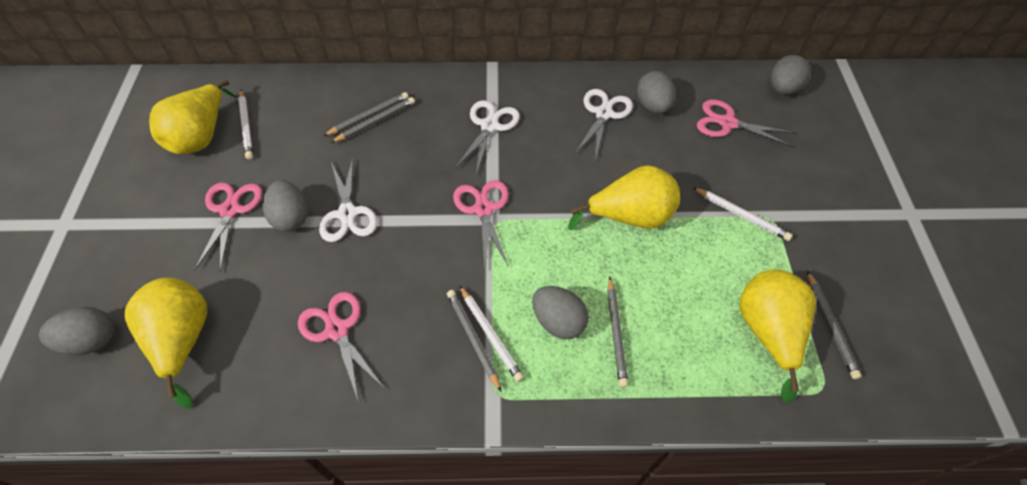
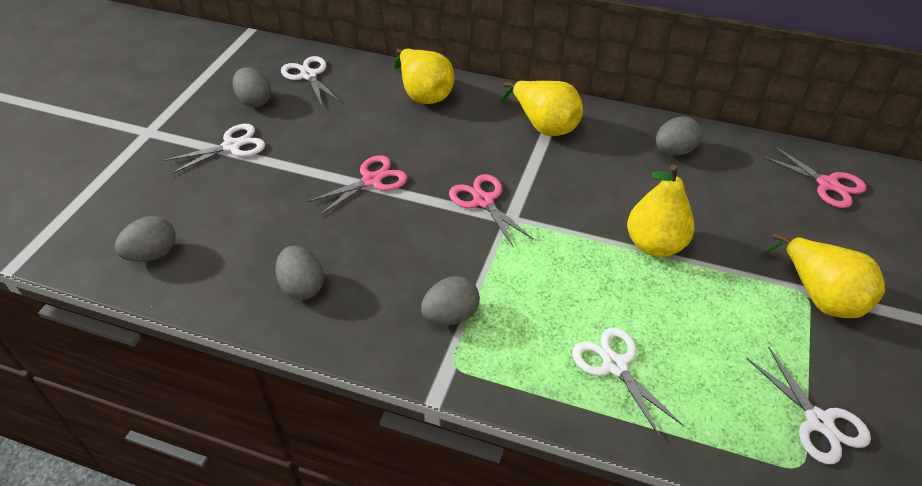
grey pencil: [323,92,409,136] [331,97,415,143] [447,290,502,393] [607,277,628,387] [807,271,862,379] = 5 -> none = 0
pink scissors: [195,183,262,272] [298,292,385,403] [453,180,509,270] [697,99,795,147] = 4 -> [306,155,408,216] [449,174,534,248] [761,145,866,208] = 3
white pencil: [238,89,253,159] [459,285,524,382] [692,187,792,241] = 3 -> none = 0
white scissors: [319,157,377,242] [455,100,520,175] [574,89,633,161] = 3 -> [163,124,265,174] [281,56,341,108] [572,327,684,438] [746,346,871,464] = 4

